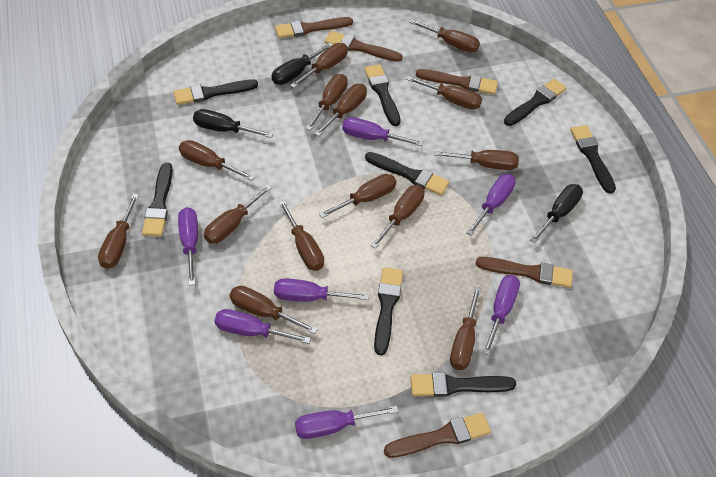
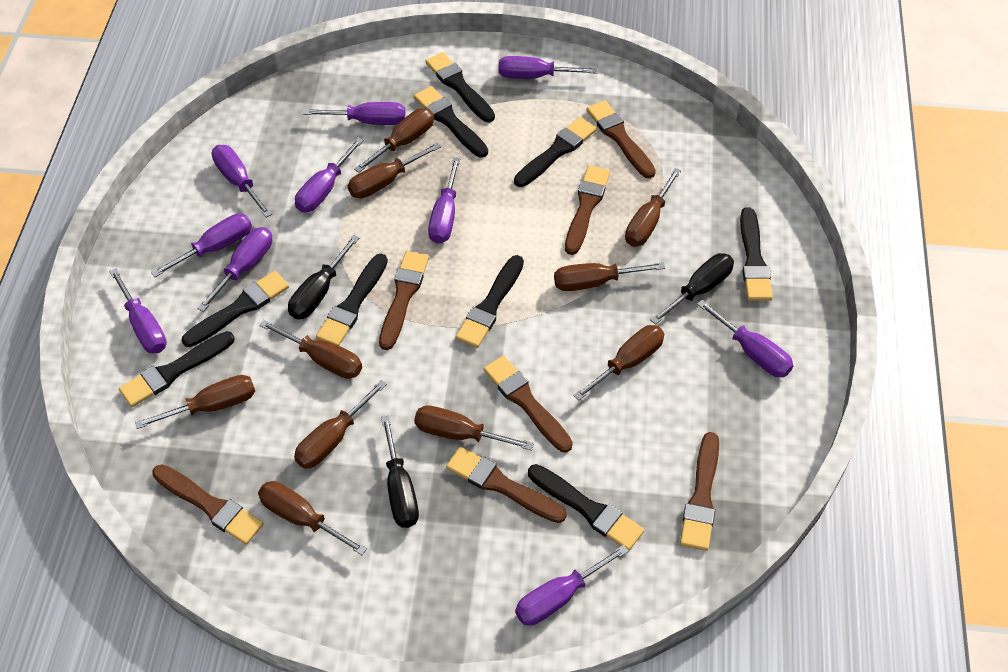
black brush: [142,163,173,236] [173,80,258,105] [364,64,401,126] [365,152,449,195] [374,267,403,355] [410,373,516,397] [504,79,567,126] [570,125,616,194] = 8 -> [119,331,235,407] [182,271,289,347] [316,254,388,346] [414,86,488,158] [425,52,495,122] [456,255,524,348] [514,117,597,187] [528,464,644,551] [740,207,773,301] = 9
brown brush: [275,17,353,38] [324,31,403,62] [384,412,491,458] [416,69,498,95] [476,257,573,288] = 5 -> [152,464,264,545] [379,251,429,350] [446,447,567,523] [483,356,573,452] [565,166,610,255] [586,100,656,178] [680,432,719,551] = 7
brown screwdriver: [98,193,139,269] [179,140,255,181] [204,185,272,244] [230,286,318,334] [279,200,324,271] [290,43,348,88] [306,74,348,131] [315,84,367,136] [319,174,396,218] [370,185,425,249] [406,76,482,110] [409,19,480,53] [434,150,519,170] [450,286,481,370] = 14 -> [135,375,255,429] [258,481,367,555] [259,320,362,379] [294,380,387,469] [348,143,441,198] [354,108,434,173] [414,405,534,451] [554,262,666,291] [573,325,664,400] [625,168,681,247] = 10
purple screwdriver: [178,207,198,286] [215,309,311,344] [274,278,369,302] [295,406,399,439] [342,117,424,146] [466,174,516,236] [483,275,520,355] = 7 -> [109,268,167,354] [151,214,252,277] [197,227,272,312] [212,145,272,218] [295,137,364,212] [303,102,405,125] [428,157,460,244] [498,56,598,79] [515,545,628,626] [697,300,794,377] = 10

